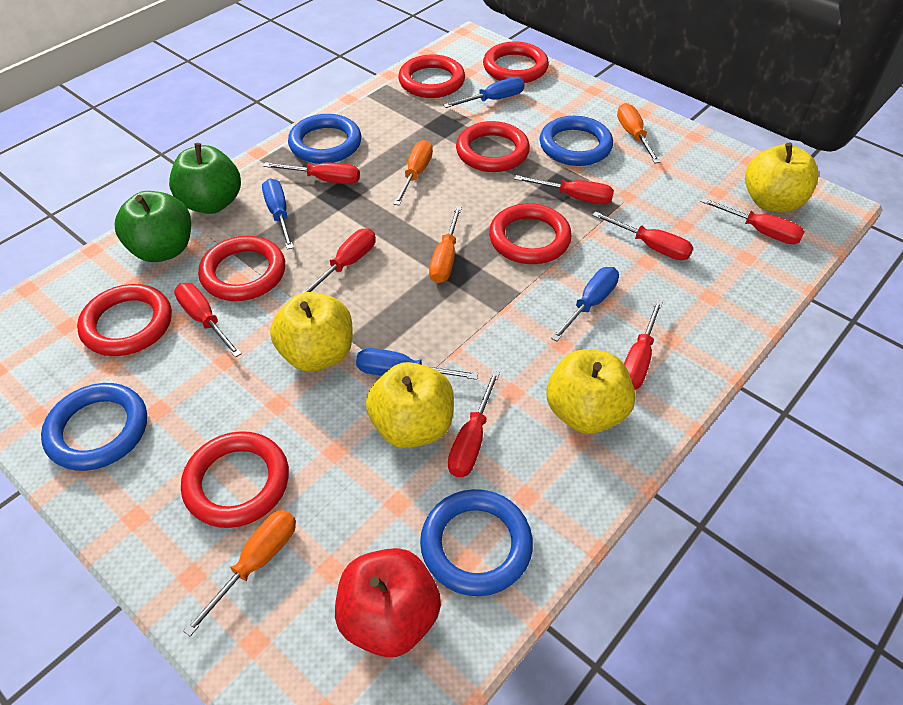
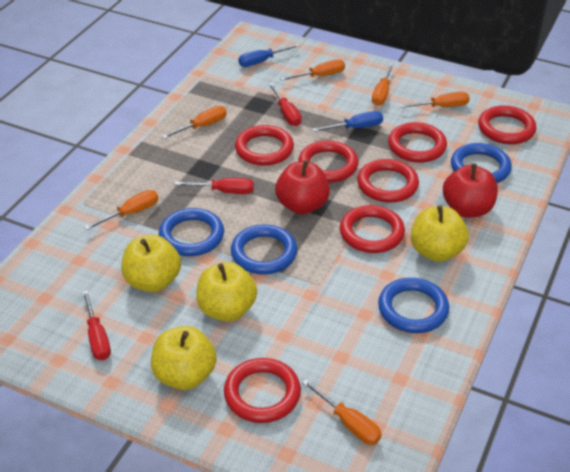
blue screwdriver: [262,179,294,250] [356,348,478,380] [443,77,525,108] [551,267,619,341] = 4 -> [238,44,300,67] [312,111,383,132] = 2
green apple: [115,191,191,262] [169,143,241,214] = 2 -> none = 0
orange screwdriver: [183,510,296,636] [394,140,433,206] [429,206,462,283] [617,103,660,163] = 4 -> [84,190,158,230] [162,106,227,139] [280,59,345,81] [302,379,382,445] [372,64,394,106] [399,92,469,108] = 6
red apple: [335,548,441,657] = 1 -> [275,160,330,214] [443,164,498,218] = 2
red screwdriver: [174,283,242,358] [263,162,360,184] [302,228,375,293] [448,370,500,477] [514,175,614,204] [592,211,693,260] [624,300,663,390] [700,198,805,244] = 8 -> [82,290,111,360] [174,178,254,194] [268,83,302,126] = 3

